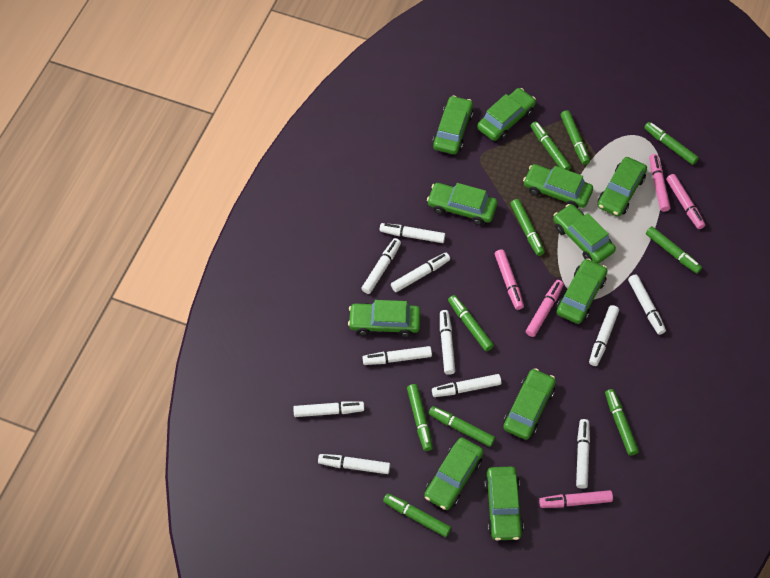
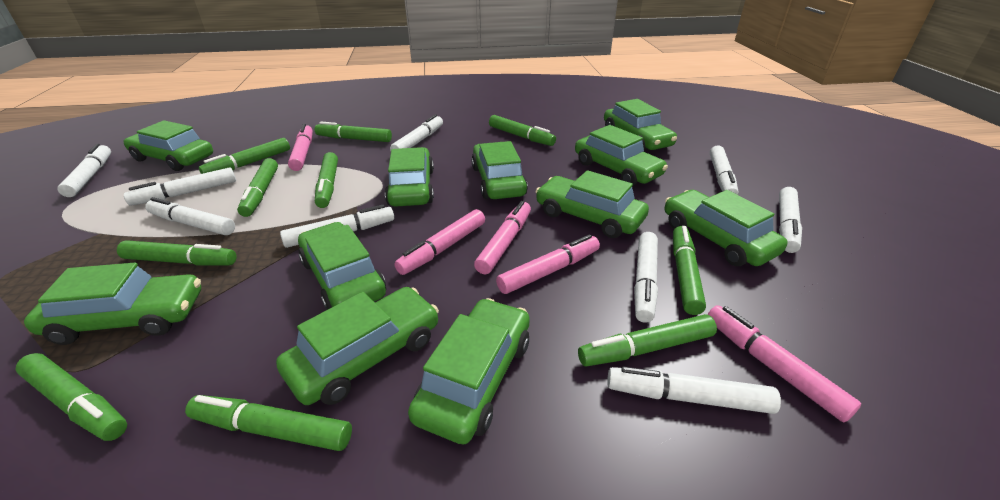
white marker: [293,402,364,417] [318,454,390,474] [361,238,401,294] [362,346,432,365] [379,223,445,243] [391,253,450,292] [432,374,501,397] [440,310,455,375] [576,419,590,489] [589,305,619,366] [628,274,666,335] = 11 -> [57,144,111,197] [124,167,236,206] [145,197,235,235] [280,205,394,248] [390,114,443,151] [607,367,781,414] [634,232,658,323] [710,145,739,195] [779,187,802,253] = 9

